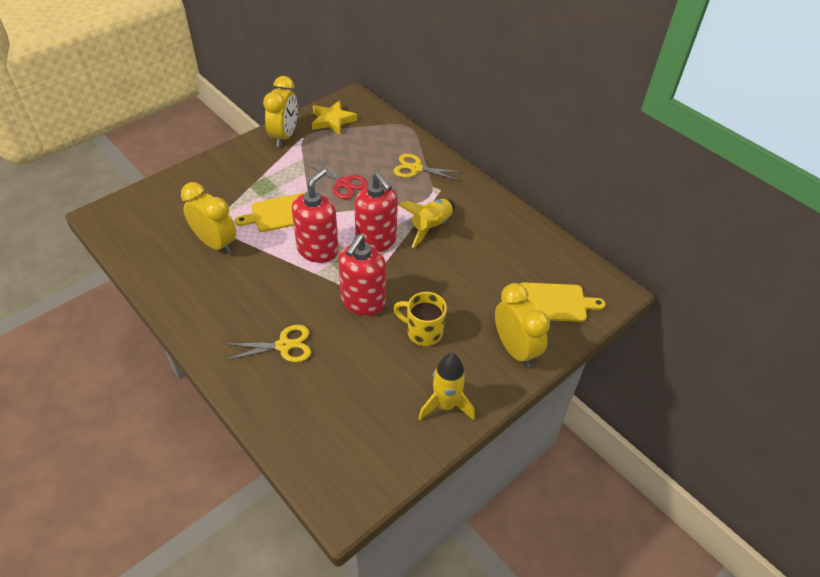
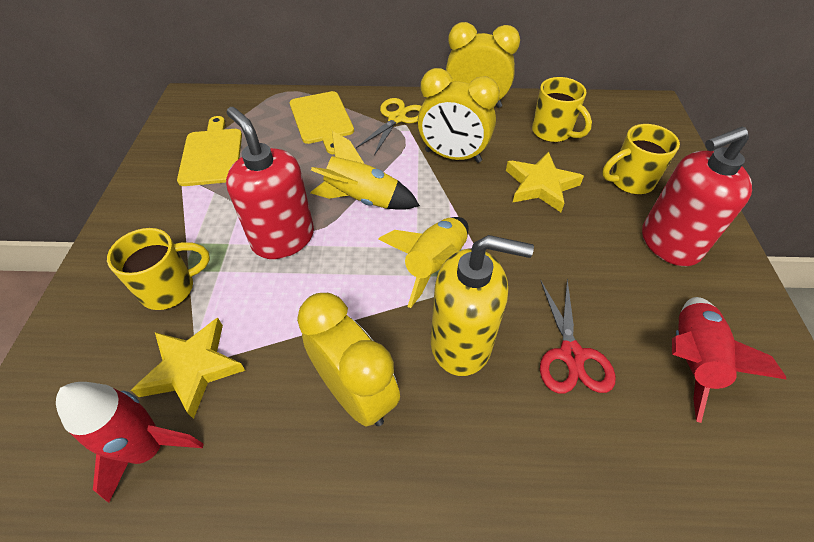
red rocket: none = 0 -> [56,382,204,503] [672,297,787,423] = 2
red soap dispenser: [292,168,339,263] [338,235,386,316] [354,172,397,252] = 3 -> [226,107,314,259] [642,127,752,266] = 2
yellow mug: [393,292,447,346] = 1 -> [107,228,210,310] [532,77,592,142] [602,124,680,195] = 3
yellow scissors: [225,325,311,362] [393,154,462,181] = 2 -> [356,98,421,155] = 1
yellow soap dispenser: none = 0 -> [431,235,534,376] = 1
yellow star: [312,101,357,135] = 1 -> [131,318,246,419] [506,152,584,212] = 2

